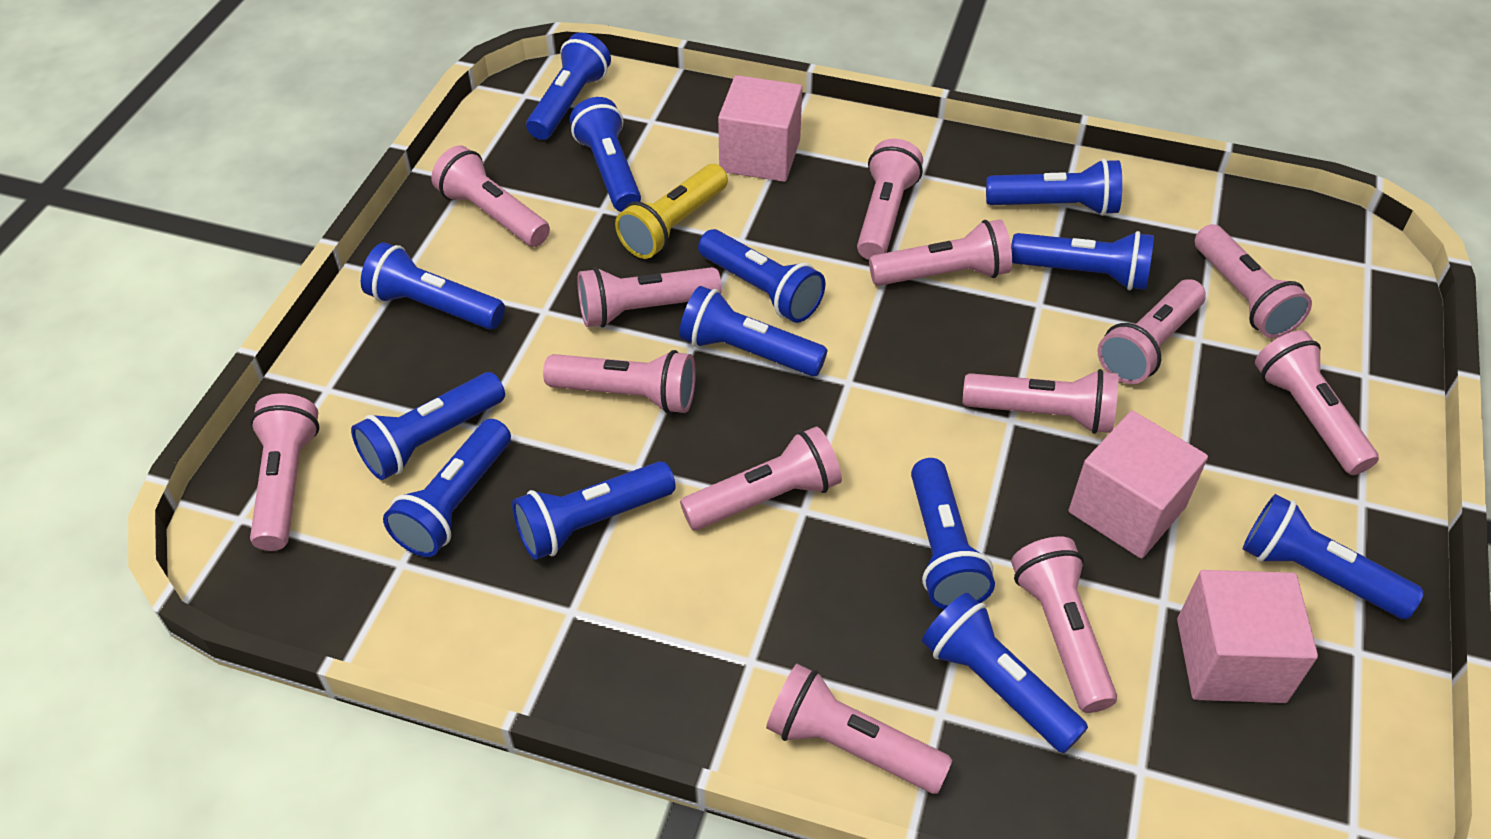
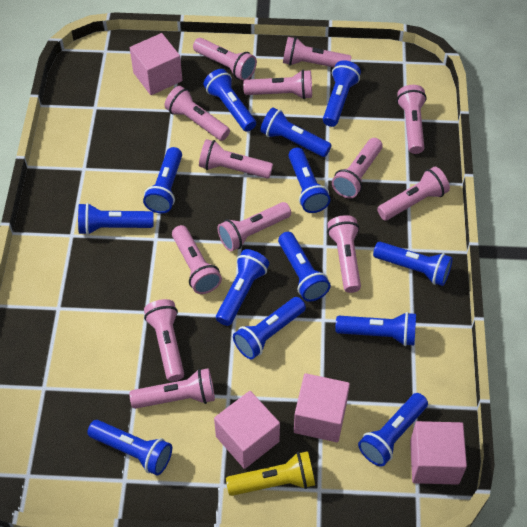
pink cube: [718,75,802,182] [1069,411,1208,559] [1177,570,1318,703] = 3 -> [130,33,182,95] [214,391,280,469] [294,373,350,442] [410,421,467,485] = 4

